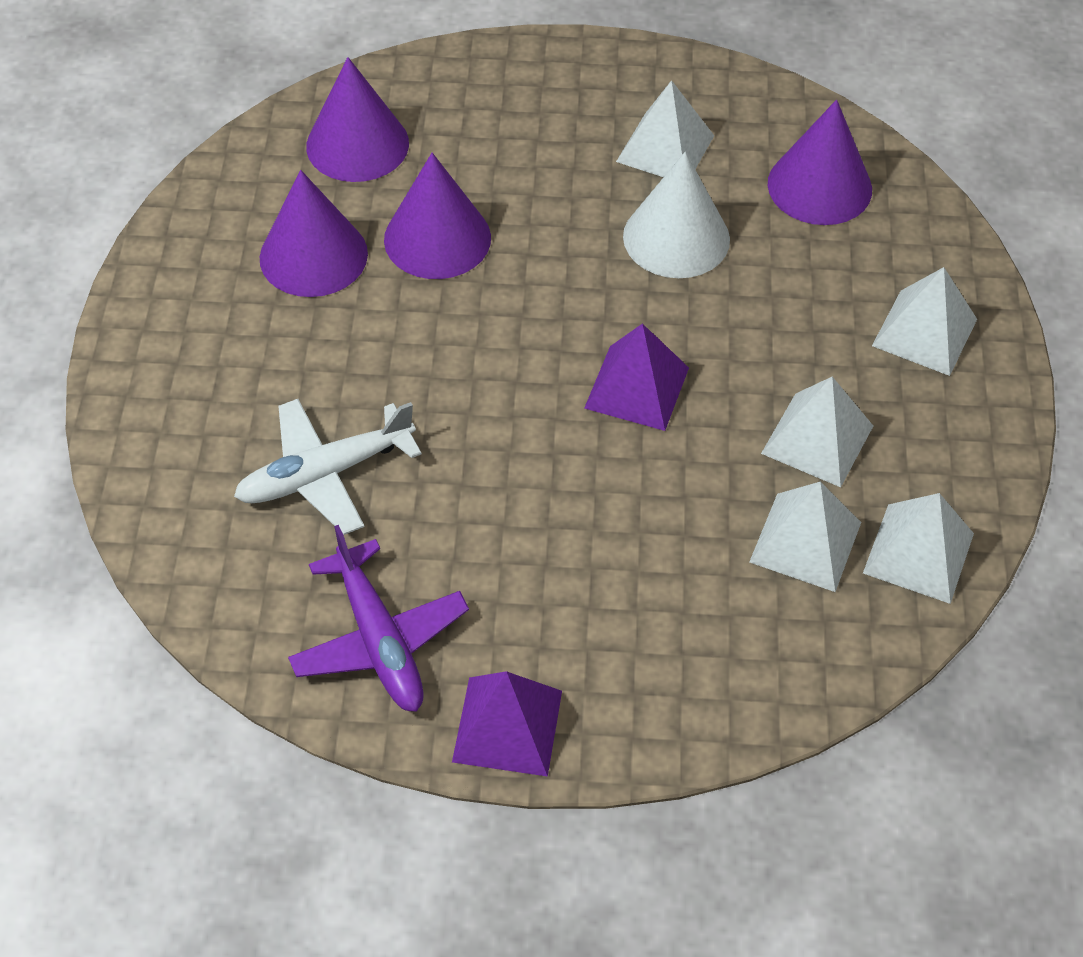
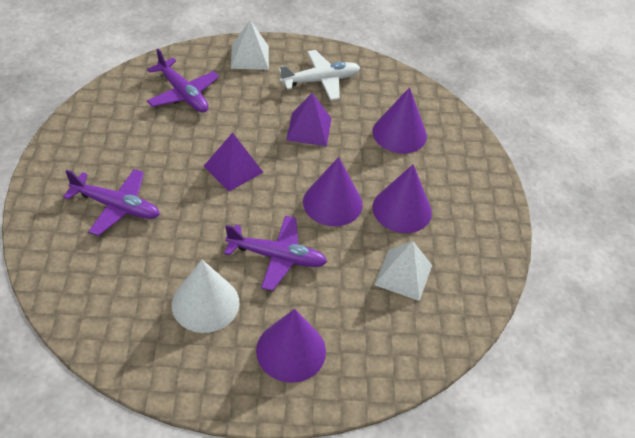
purple plane: [288,525,469,712] = 1 -> [63,169,160,236] [147,49,219,112] [224,215,327,291] = 3
white pyramid: [616,80,714,177] [749,482,861,592] [761,377,873,487] [863,493,974,604] [872,267,977,376] = 5 -> [231,20,269,70] [374,241,432,301] = 2

